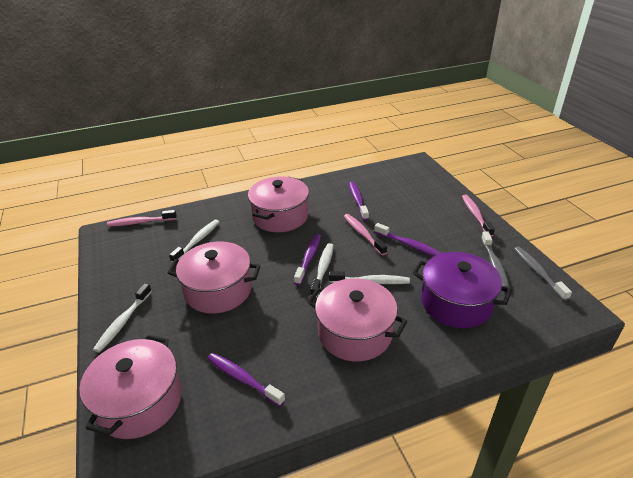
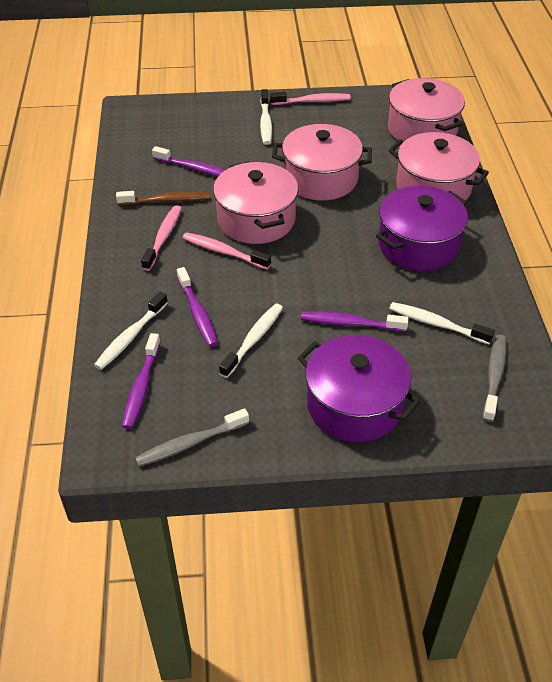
brown toothbrush: none = 0 -> [116,191,210,205] = 1
purple pot: [413,252,512,328] = 1 -> [298,335,421,442] [376,186,468,271] = 2

